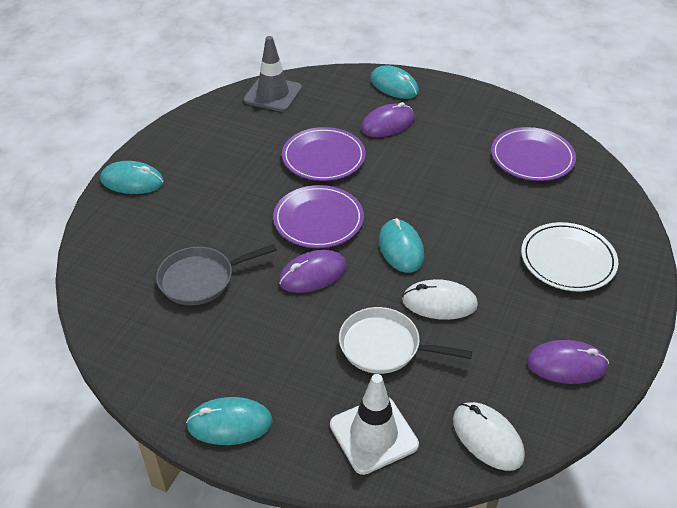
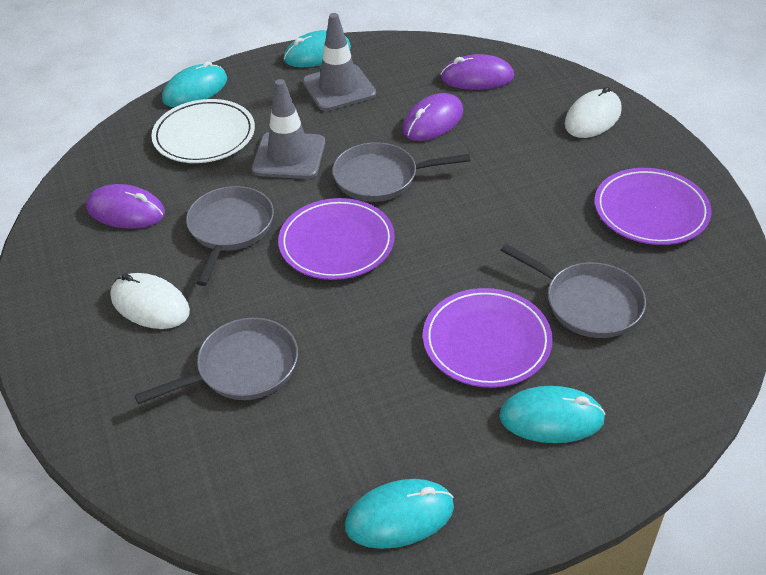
grey pan: [156,244,277,305] = 1 -> [134,318,298,404] [186,186,274,286] [332,142,471,202] [501,244,646,338] = 4
grey traffic cone: [244,36,302,112] = 1 -> [252,79,325,179] [302,13,376,111] = 2
white pan: [339,307,472,374] = 1 -> none = 0
white traffic cone: [330,374,419,475] = 1 -> none = 0

